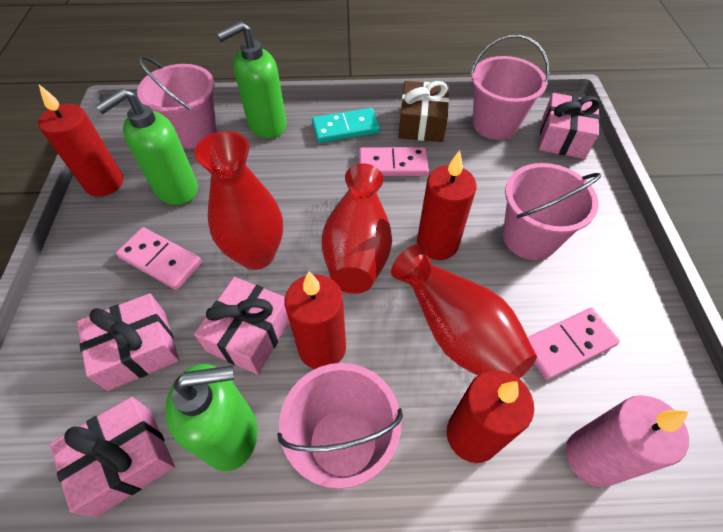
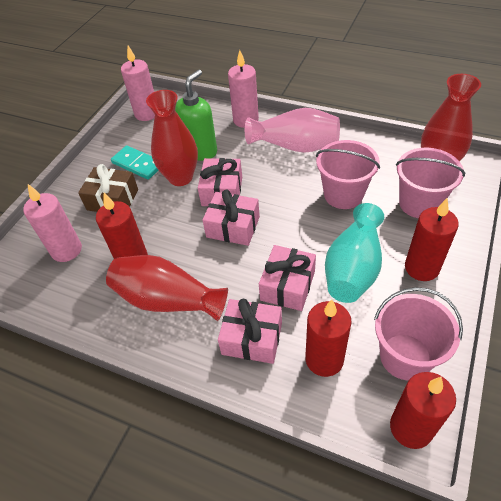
green soap dispenser: [95,88,198,205] [165,364,258,471] [217,21,286,138] = 3 -> [175,70,217,161] = 1
pink bucket: [137,56,217,149] [277,363,403,489] [471,34,550,140] [503,163,601,260] = 4 -> [316,140,380,209] [374,287,463,380] [396,148,465,218] = 3
pink candle: [566,395,689,487] = 1 -> [23,184,82,262] [121,46,155,121] [228,50,259,128] = 3
pink domino: [116,227,202,290] [359,147,429,176] [528,308,620,380] = 3 -> none = 0
pink vase: none = 0 -> [245,108,340,153] = 1
turquoise vase: none = 0 -> [325,203,384,303] = 1

